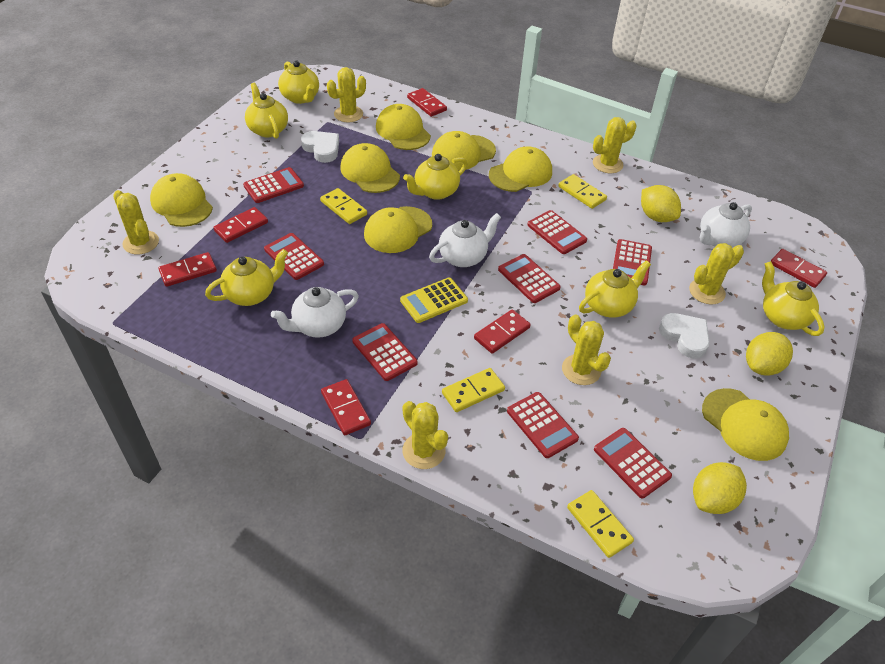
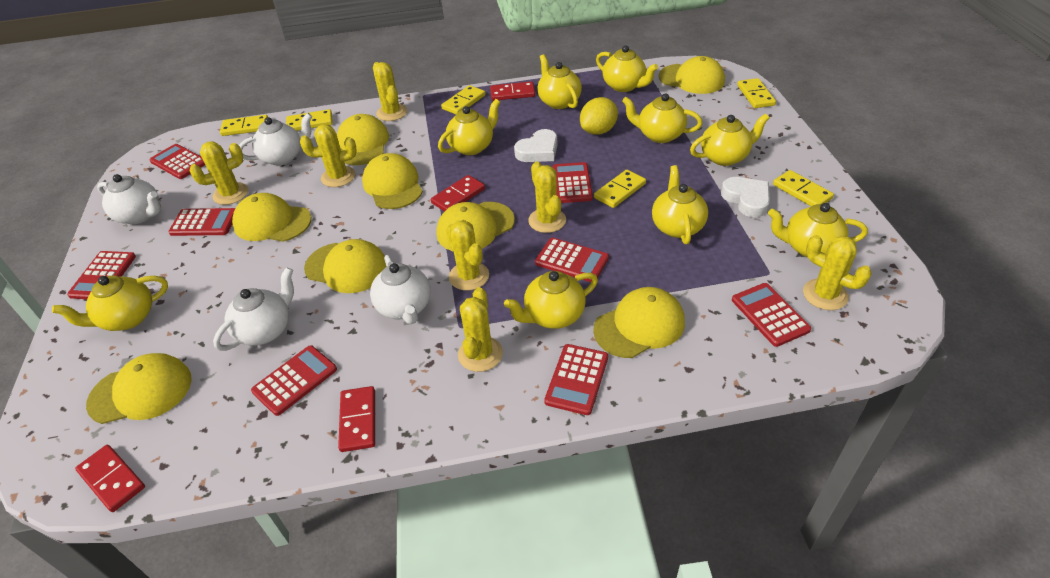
red domino: [159,252,217,287] [213,207,268,243] [321,379,371,435] [407,88,447,117] [474,309,531,354] [771,249,827,288] = 6 -> [75,445,145,512] [338,386,375,452] [431,175,485,212] [490,81,535,101] = 4
white teapot: [271,287,359,338] [429,213,501,267] [700,202,752,248] = 3 -> [97,174,161,224] [213,267,294,351] [239,113,312,165] [370,255,431,324] = 4
yellow cactus: [113,190,159,254] [327,67,366,122] [402,401,448,469] [562,315,611,385] [593,117,636,173] [689,243,744,304] = 6 -> [189,142,248,205] [300,124,357,187] [373,62,407,121] [446,220,489,291] [458,287,503,372] [528,161,566,233] [803,235,872,310] = 7
yellow calculator: [400,278,468,323] = 1 -> none = 0
yellow cap: [150,173,213,227] [340,143,400,193] [364,206,432,253] [376,104,431,150] [432,131,496,170] [489,146,552,192] [702,388,789,461] = 7 -> [86,353,192,424] [232,193,312,242] [304,239,387,293] [337,114,389,165] [362,153,423,209] [436,202,515,252] [593,287,685,358] [658,56,725,94] = 8
yellow domino: [320,188,367,224] [442,368,505,412] [558,174,607,209] [567,490,634,558] = 4 -> [220,115,268,136] [286,109,333,131] [441,85,486,114] [594,170,646,208] [737,78,776,108] [773,170,834,206] = 6
yellow lemon: [641,185,681,222] [693,462,747,514] [746,332,793,376] = 3 -> [580,97,618,135] = 1
yellow teapot: [205,249,288,306] [245,83,288,139] [278,60,319,104] [403,154,467,200] [579,260,651,318] [762,261,825,336] = 6 -> [52,275,168,331] [438,99,500,155] [504,271,598,329] [537,54,582,109] [596,45,658,92] [622,93,702,143] [652,165,708,244] [690,114,769,166] [768,203,868,257] = 9

